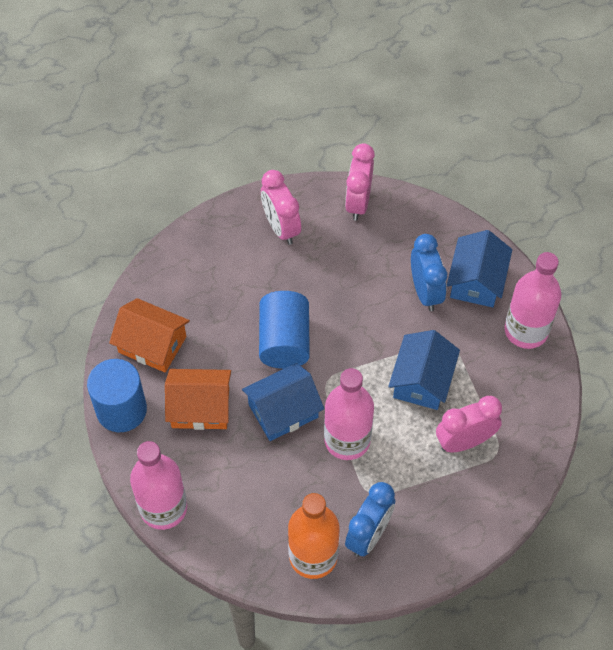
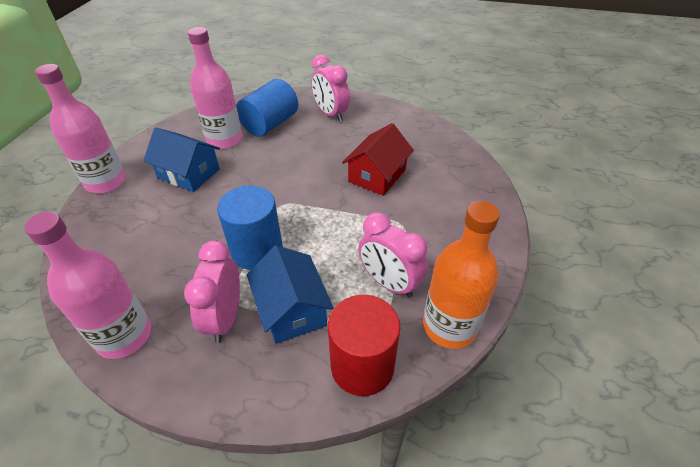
blue clock: [345,482,395,557] [411,234,447,311] = 2 -> none = 0
blue house: [242,363,324,441] [388,330,460,410] [447,230,512,307] = 3 -> [143,127,220,192] [247,245,334,344] = 2
orange house: [109,298,190,372] [165,369,231,430] = 2 -> none = 0
red cylinder: none = 0 -> [328,295,400,396] = 1
red house: none = 0 -> [342,123,414,196] = 1

